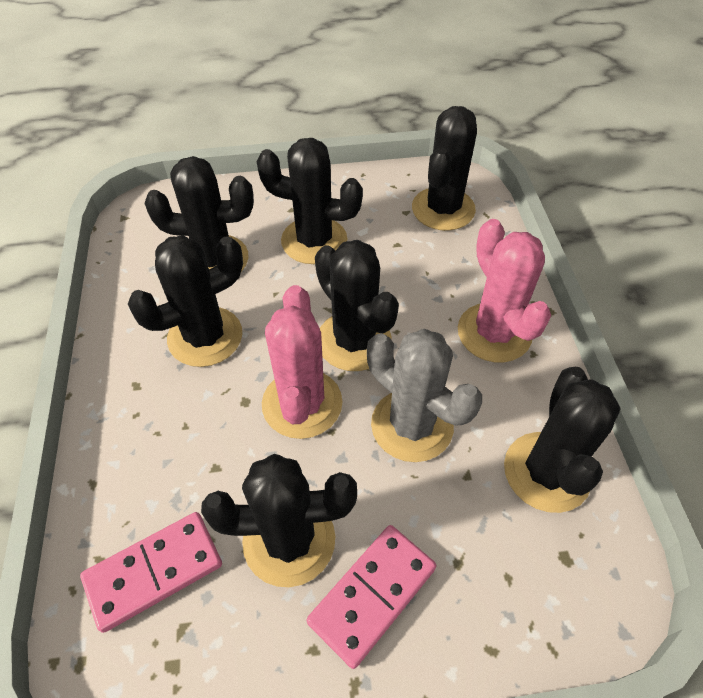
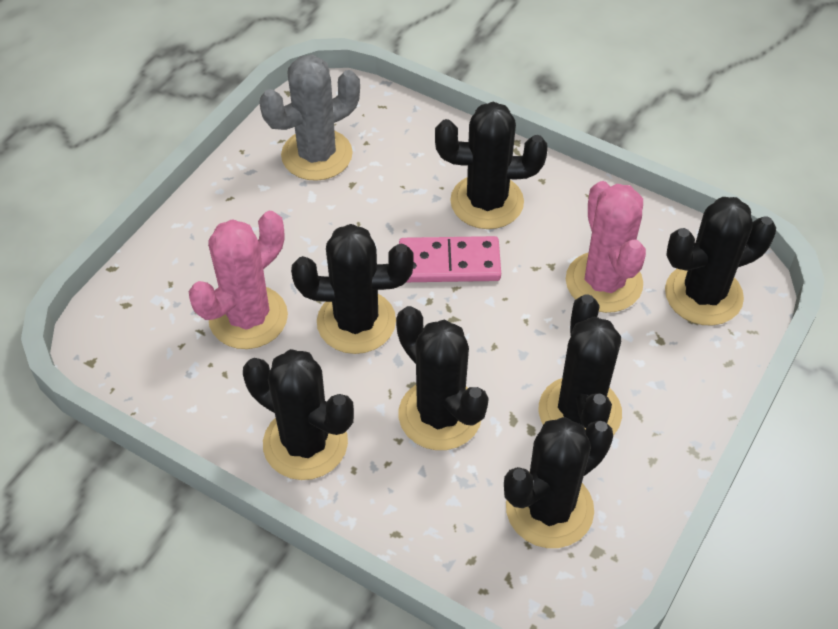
pink domino: [80,512,222,633] [307,525,436,669] = 2 -> [399,236,501,282] = 1

